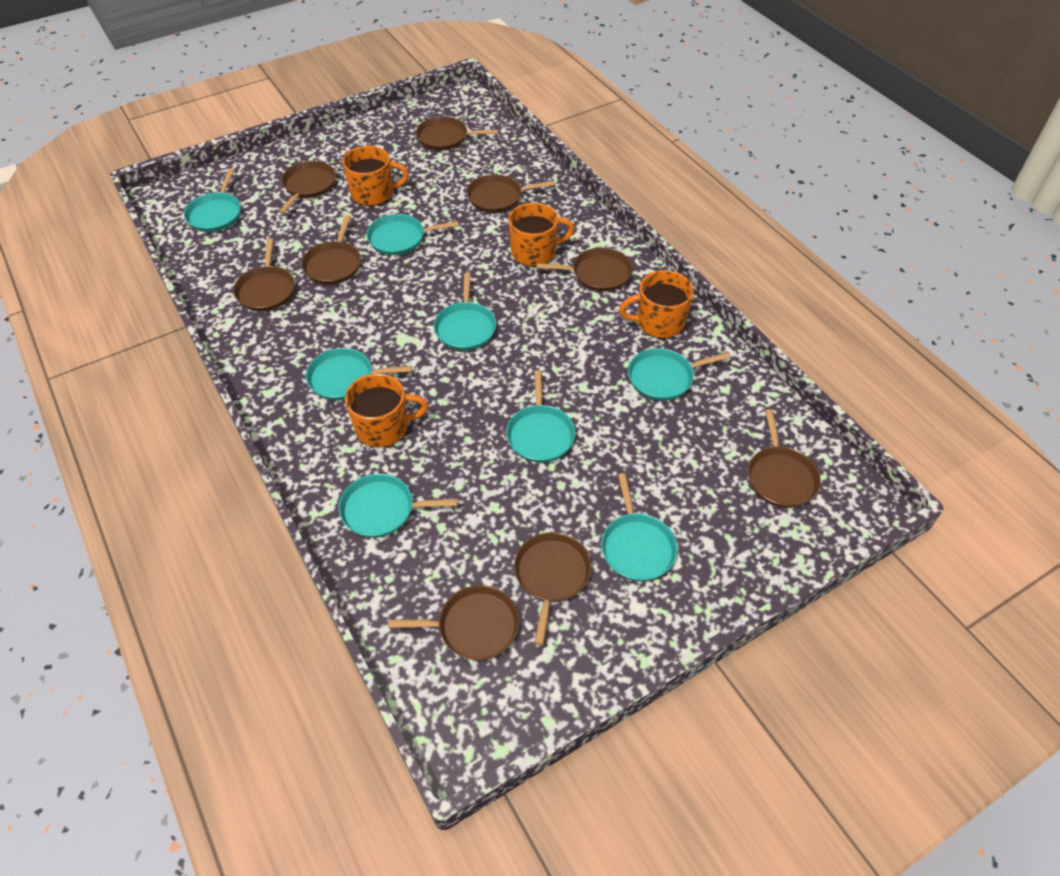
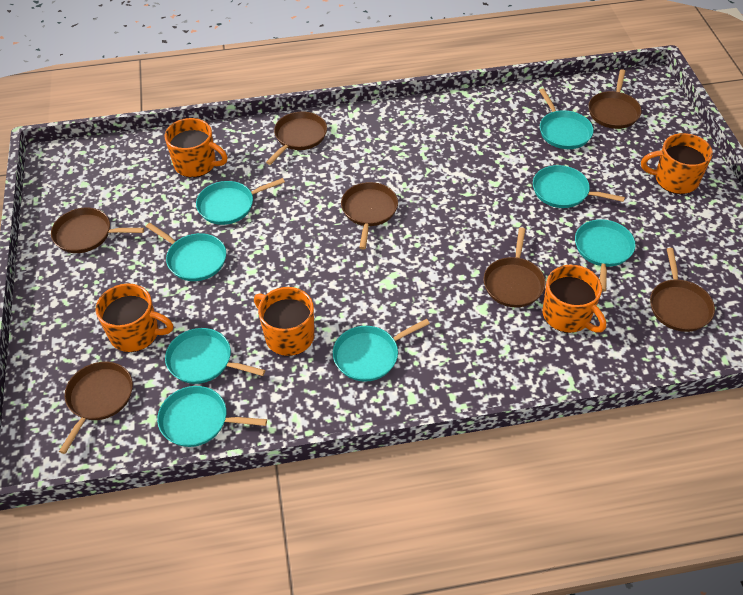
brown pan: [233,238,295,311] [279,161,336,214] [301,215,361,285] [388,585,519,660] [416,116,498,150] [467,174,555,213] [514,532,591,645] [537,248,633,292] [748,409,821,508] = 9 -> [51,208,144,253] [59,362,133,454] [266,112,327,165] [341,182,398,249] [483,227,546,307] [588,69,642,129] [650,248,715,332] = 7
orange mug: [342,146,409,206] [345,373,428,447] [508,203,574,267] [619,270,694,338] = 4 -> [95,283,173,352] [164,118,228,178] [254,287,314,356] [543,265,606,333] [641,133,713,194] = 5

